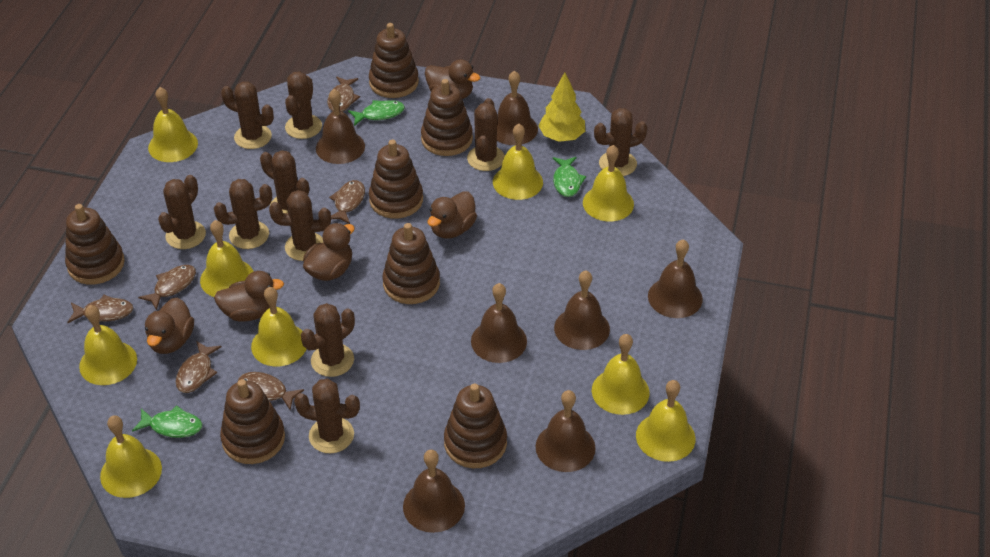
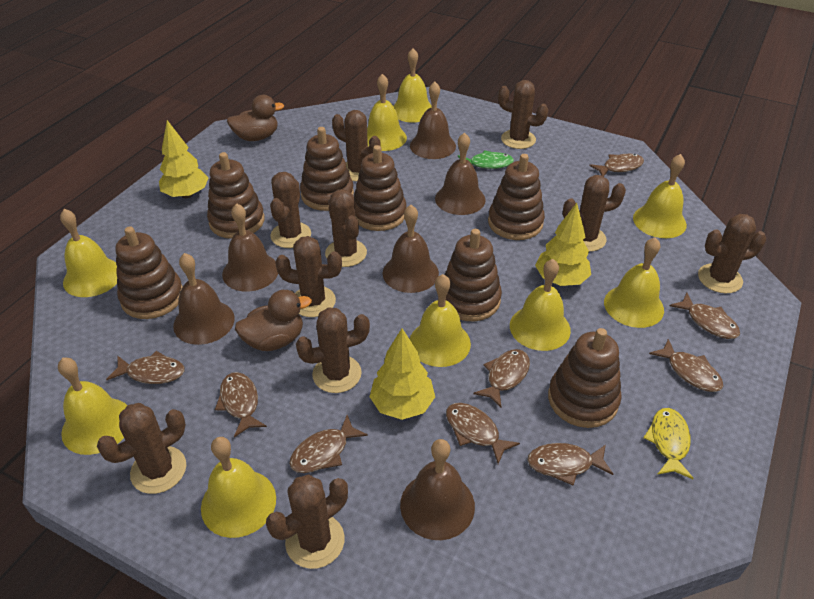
brown bell: [316,89,365,164] [403,450,465,533] [471,283,527,363] [497,71,538,145] [536,390,596,472] [554,271,610,350] [648,239,703,318] = 7 -> [173,253,235,345] [222,203,278,292] [383,205,439,293] [400,439,475,540] [410,81,456,159] [435,132,486,215] = 6
brown duck: [145,298,194,354] [214,271,284,322] [303,223,355,281] [425,59,480,99] [428,191,477,239] = 5 -> [227,95,284,141] [235,290,312,351] = 2
brown fish: [67,295,133,323] [138,265,196,310] [176,341,222,393] [237,372,304,410] [327,76,360,112] [329,180,365,224] = 6 -> [106,351,185,384] [215,372,267,437] [290,415,368,473] [446,403,520,464] [473,349,530,408] [527,443,613,486] [589,154,644,176] [649,339,723,392] [670,293,740,339] = 9
green fish: [132,405,202,438] [348,100,405,126] [553,157,586,197] = 3 -> [458,150,514,169] = 1
yellow fish: none = 0 -> [643,408,694,479] = 1
yellow tree: [538,72,585,142] = 1 -> [159,120,208,198] [369,328,435,420] [535,203,591,286] = 3

